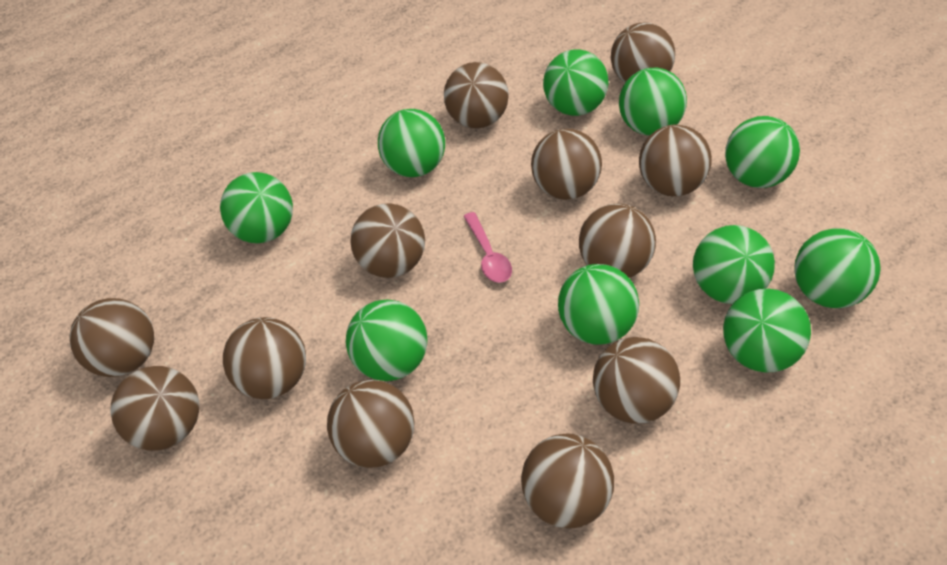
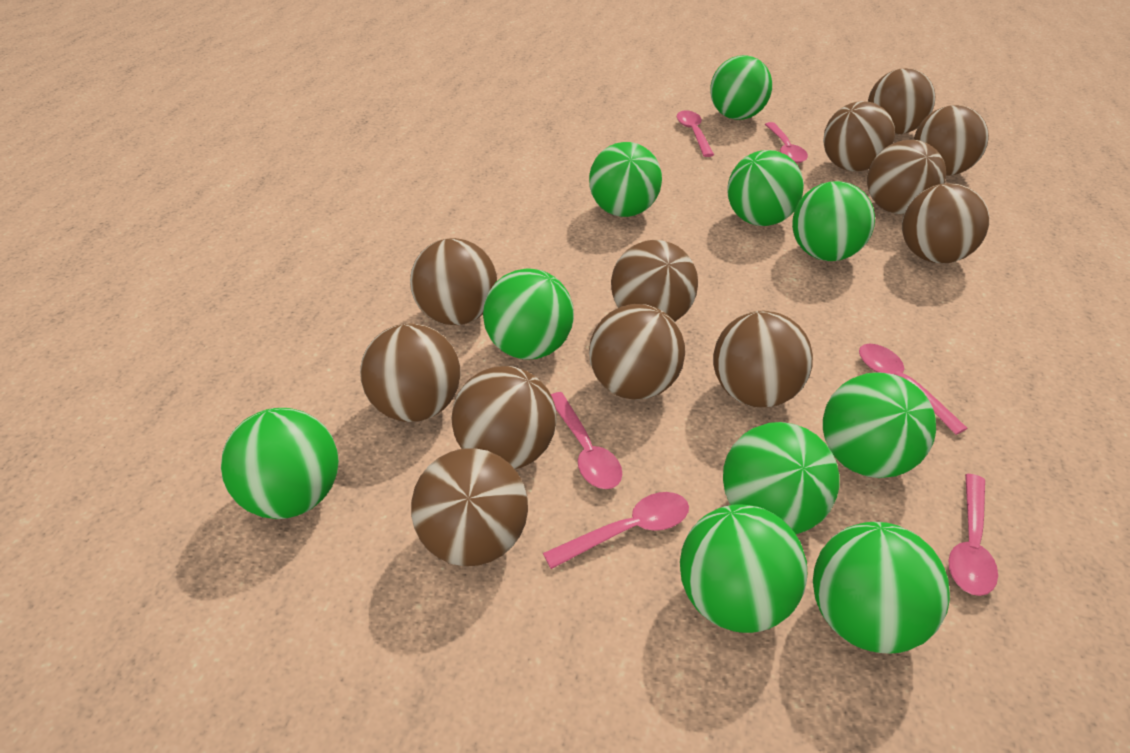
pink spoon: [463,212,512,283] = 1 -> [543,492,689,569] [551,392,622,489] [677,110,714,157] [765,122,808,163] [859,344,968,435] [948,474,998,596] = 6

